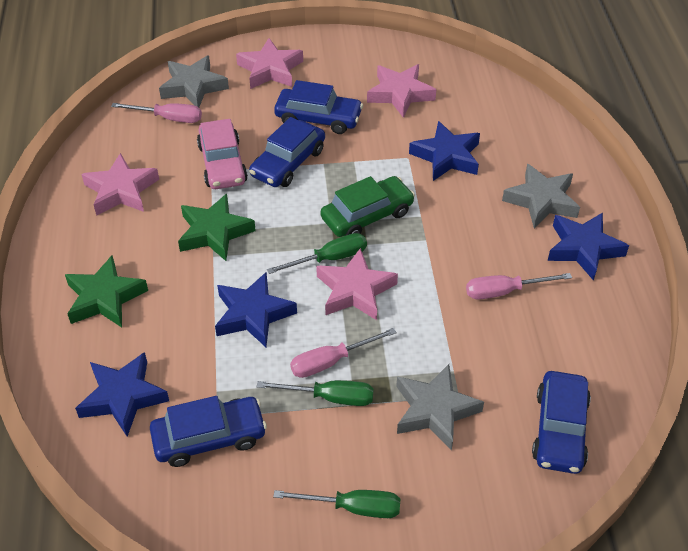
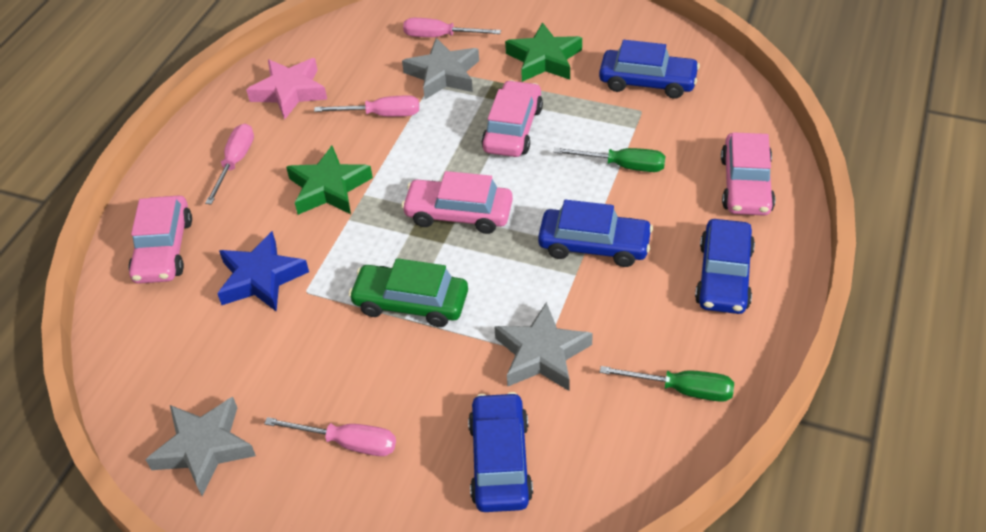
blue star: [75,352,169,437] [215,272,297,347] [409,121,480,181] [548,213,629,281] = 4 -> [217,231,309,312] = 1
green screwdriver: [257,380,374,406] [267,233,367,274] [273,490,400,518] = 3 -> [554,148,666,172] [600,366,734,402] = 2
pink car: [197,119,248,189] = 1 -> [128,196,192,284] [401,171,513,234] [481,80,543,157] [721,132,775,216] = 4
pink screwdriver: [111,103,202,123] [290,328,397,378] [466,273,572,300] = 3 -> [205,124,254,205] [264,417,396,456] [314,95,419,117] [403,18,501,37] = 4
pink star: [81,153,159,216] [236,38,303,89] [316,248,398,320] [367,64,436,118] = 4 -> [246,58,327,119] = 1

